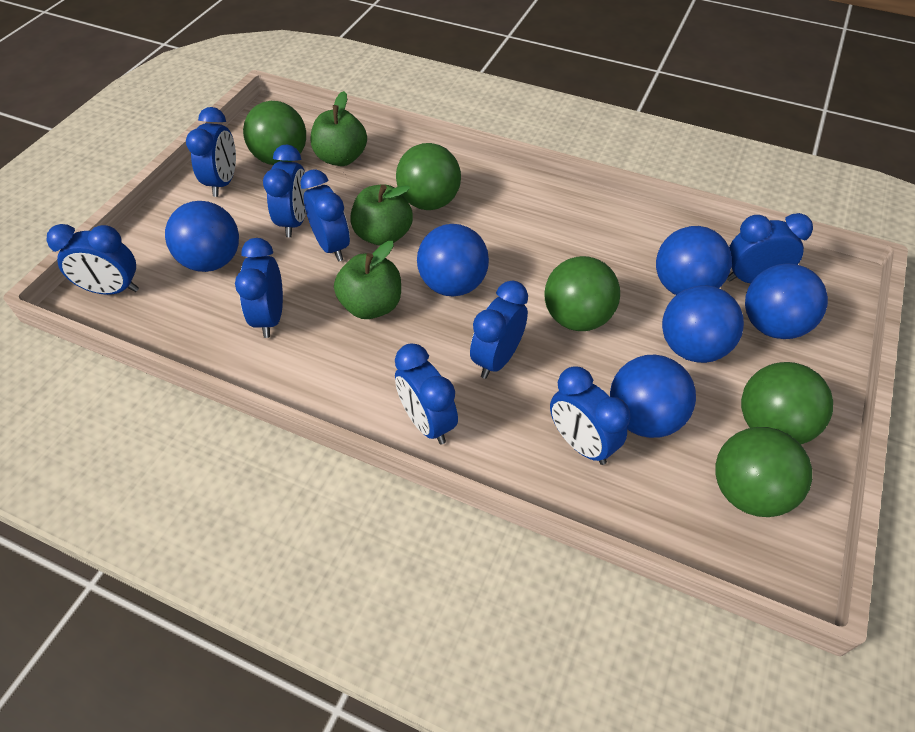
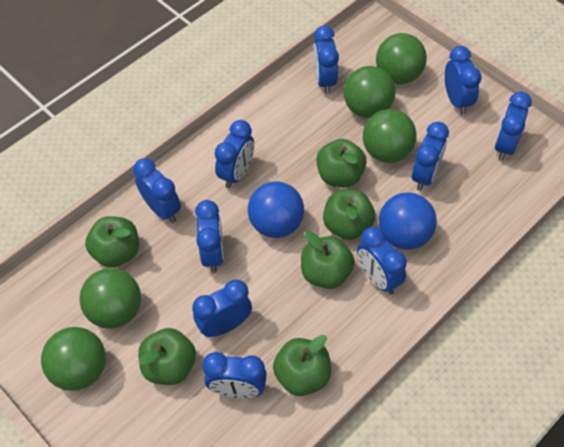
blue ball: [165,201,239,272] [417,224,489,296] [610,355,696,438] [656,226,732,295] [662,285,744,363] [745,263,828,339] = 6 -> [248,181,304,238] [379,192,437,250] = 2
blue clock: [47,224,139,295] [186,107,236,197] [235,238,283,338] [263,144,308,237] [300,169,350,261] [395,343,458,444] [470,281,528,379] [550,367,630,465] [727,213,813,283] = 9 -> [133,158,181,223] [192,280,252,337] [195,200,224,273] [202,352,267,398] [215,120,254,188] [313,26,339,94] [357,227,407,295] [412,122,449,191] [445,46,482,114] [494,91,532,161] = 10
green apple: [311,91,367,166] [334,241,401,319] [350,184,413,246] = 3 -> [85,216,139,268] [138,328,196,385] [273,335,331,396] [301,231,355,289] [316,139,367,187] [323,189,375,240] = 6

